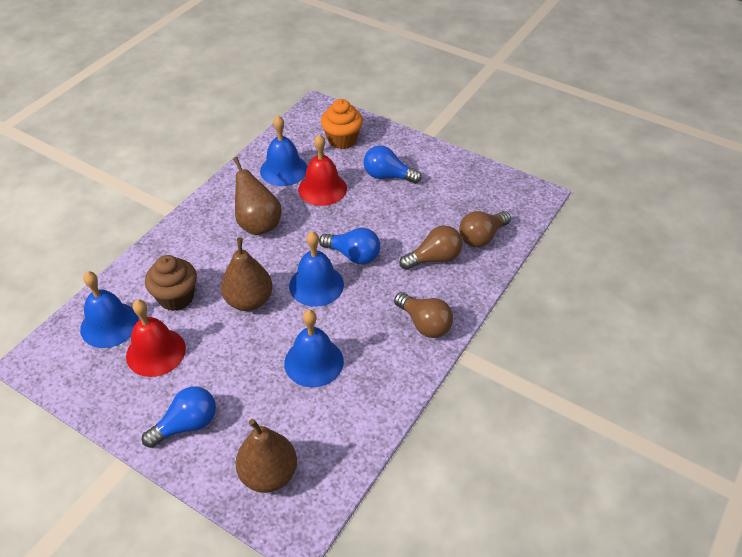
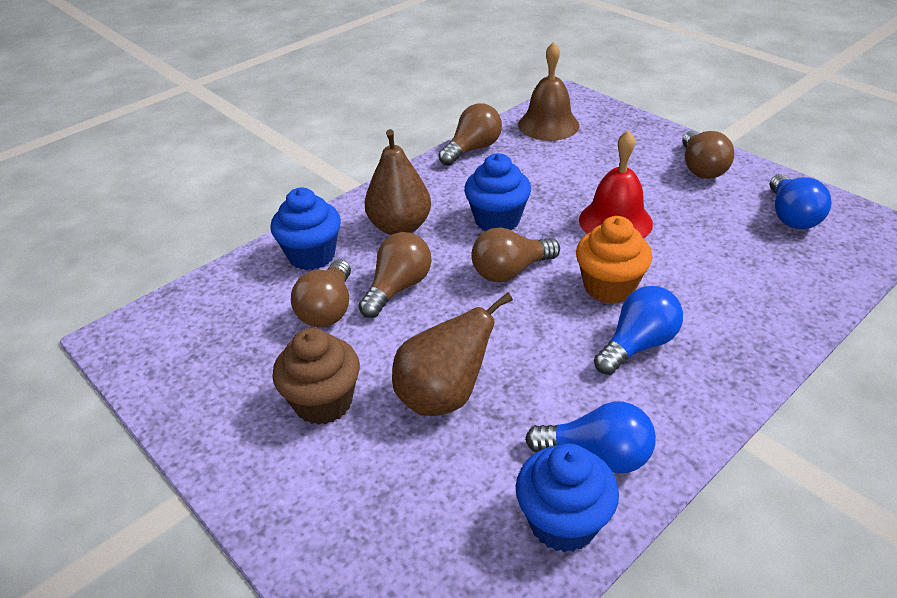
blue bell: [80,271,139,348] [260,116,307,186] [284,310,344,387] [289,231,344,307] = 4 -> none = 0
blue cupcake: none = 0 -> [270,188,341,270] [464,153,531,231] [516,444,619,553] = 3
brown bell: none = 0 -> [518,42,580,141] = 1
brown light bulb: [394,292,453,338] [399,225,463,270] [459,211,511,247] = 3 -> [291,259,351,328] [359,232,432,318] [438,104,502,166] [471,228,560,282] [682,131,734,179] = 5
brown pear: [221,238,273,311] [233,157,282,235] [235,419,297,493] = 3 -> [364,129,431,235] [392,293,513,416] = 2
red bell: [126,299,186,377] [298,134,347,206] = 2 -> [579,130,653,238] = 1

